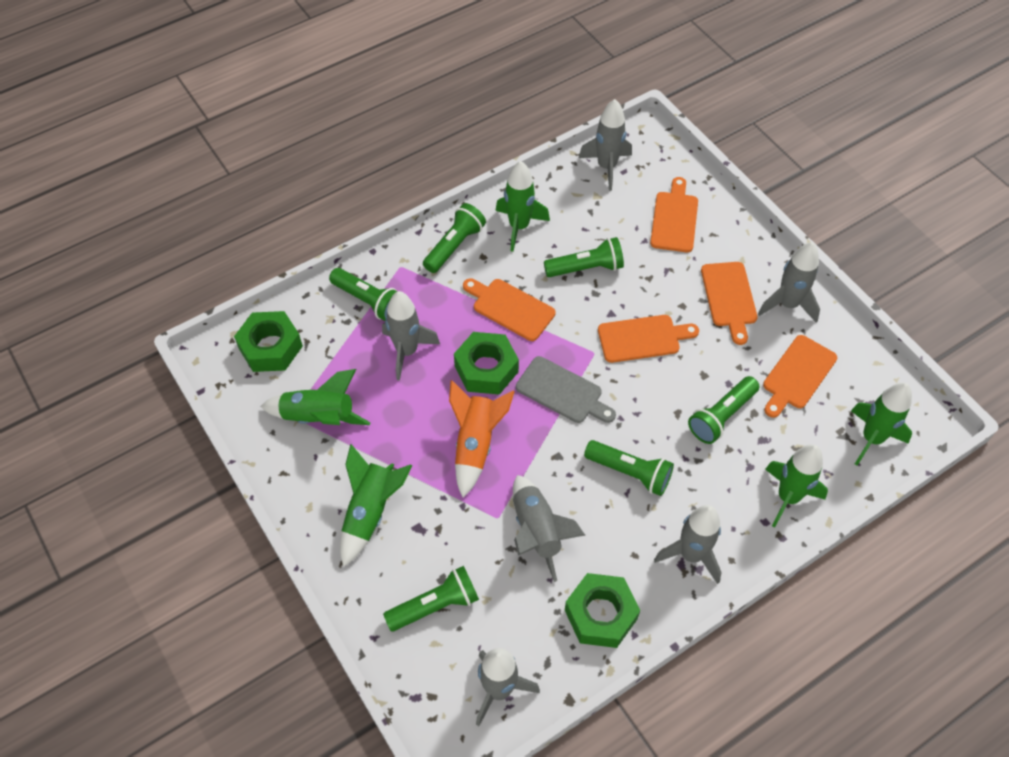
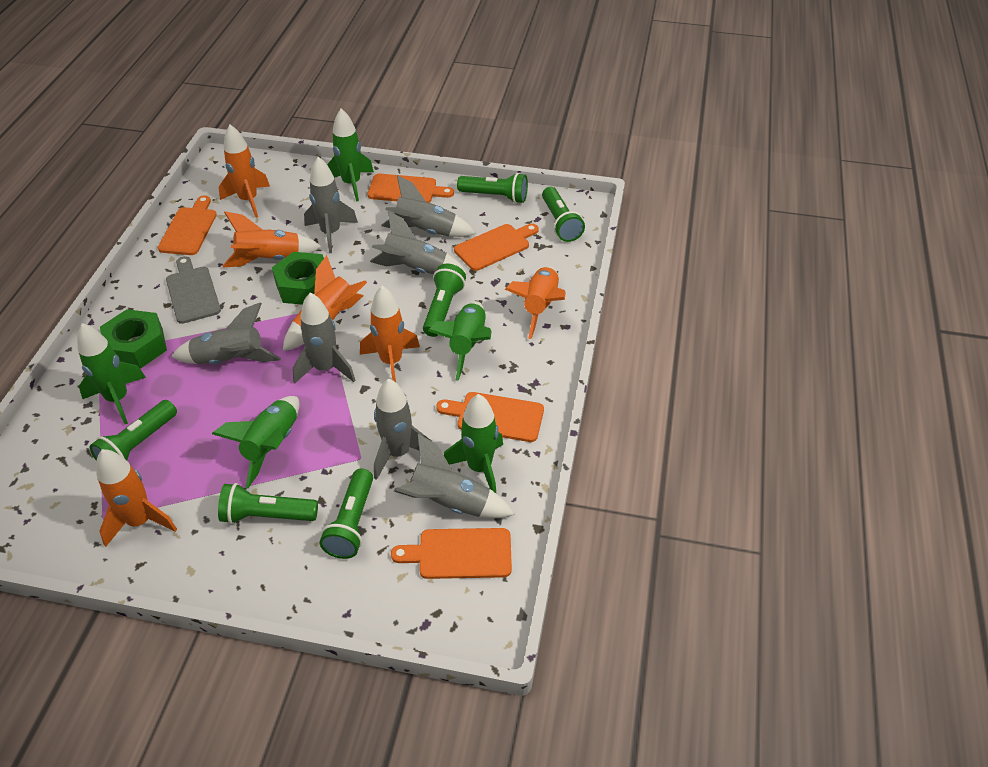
green nut: [234,311,303,372] [454,332,519,395] [565,573,640,648] = 3 -> [100,309,167,369] [272,252,324,305] = 2
grey rocket: [382,291,440,381] [476,648,540,726] [513,475,585,582] [579,99,632,191] [654,505,721,584] [758,242,820,323] = 6 -> [171,302,281,364] [292,293,355,384] [304,157,358,253] [370,211,467,274] [374,378,431,480] [381,175,476,237] [394,434,515,518] = 7
orange rocket: [449,380,515,498] = 1 -> [96,449,177,547] [219,125,270,218] [223,211,322,267] [283,255,367,351] [360,286,420,382] [505,266,566,339] = 6

